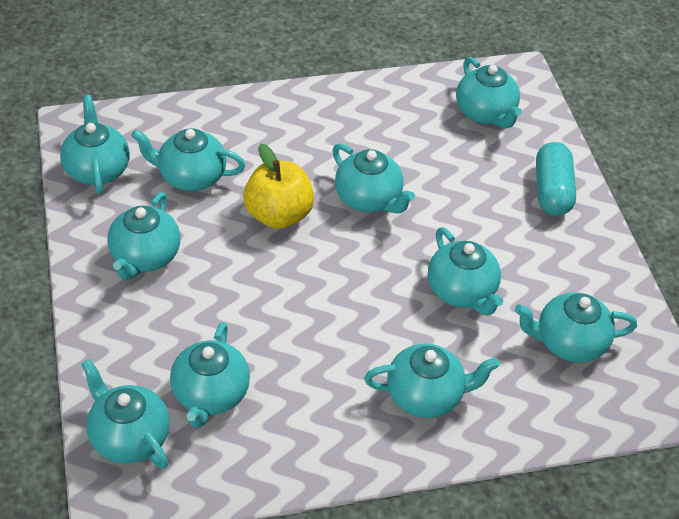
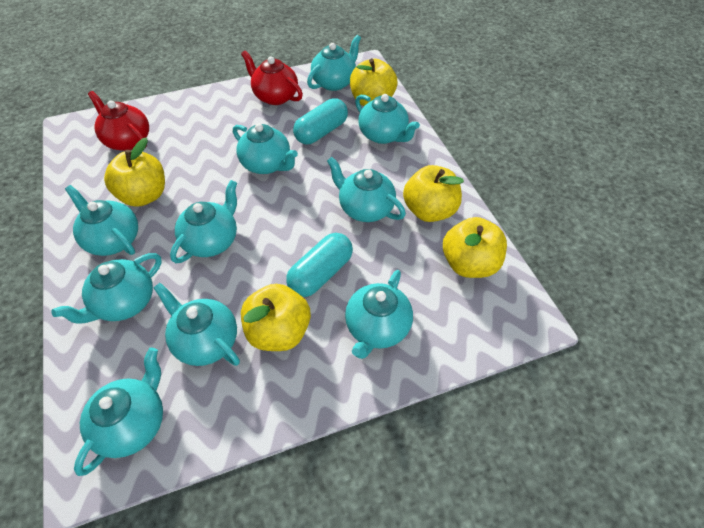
red teapot: none = 0 -> [88,91,149,151] [241,51,303,105] = 2
turquoise capsule: [536,142,576,216] = 1 -> [286,233,353,297] [293,98,348,144] = 2
yellow apple: [243,144,314,229] = 1 -> [104,137,165,207] [241,284,311,351] [350,58,398,106] [403,165,464,222] [443,217,507,278] = 5

